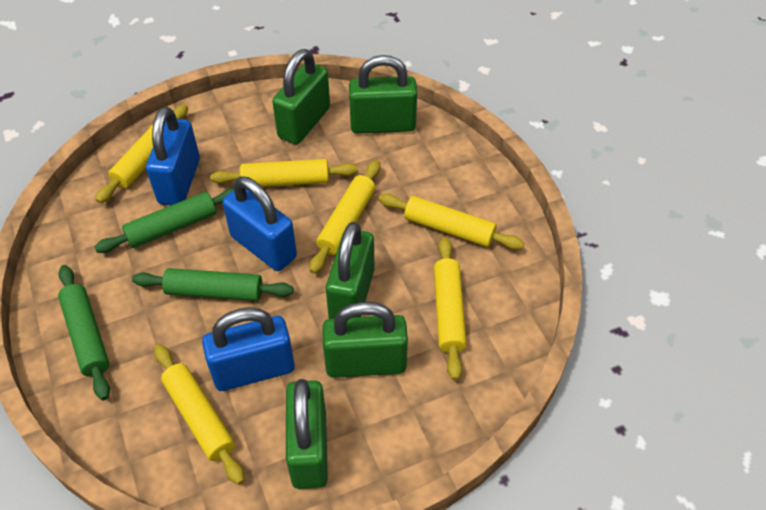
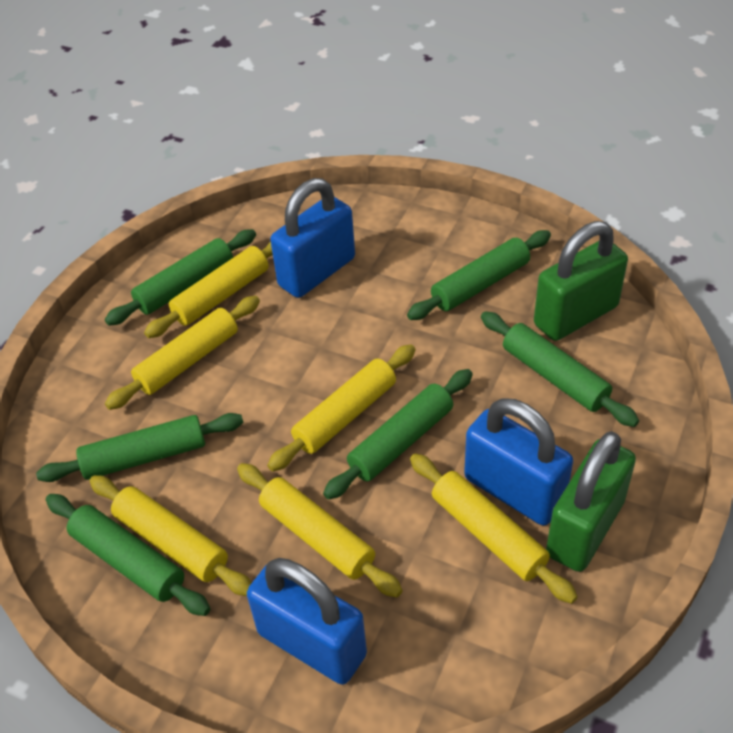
green padlock: [272,49,330,145] [286,379,328,489] [322,302,408,378] [326,222,374,319] [349,55,417,134] = 5 -> [534,221,628,341] [546,431,636,572] = 2
green rolling pin: [58,265,110,400] [95,188,234,253] [132,268,294,301] = 3 -> [36,413,243,482] [46,494,210,616] [105,229,256,326] [323,369,473,500] [407,230,551,320] [481,311,639,427] = 6

